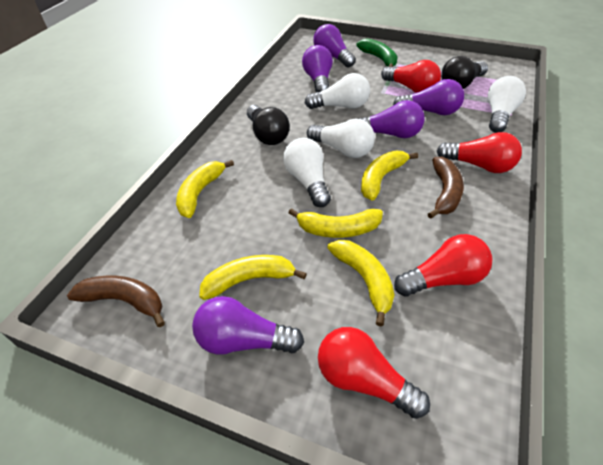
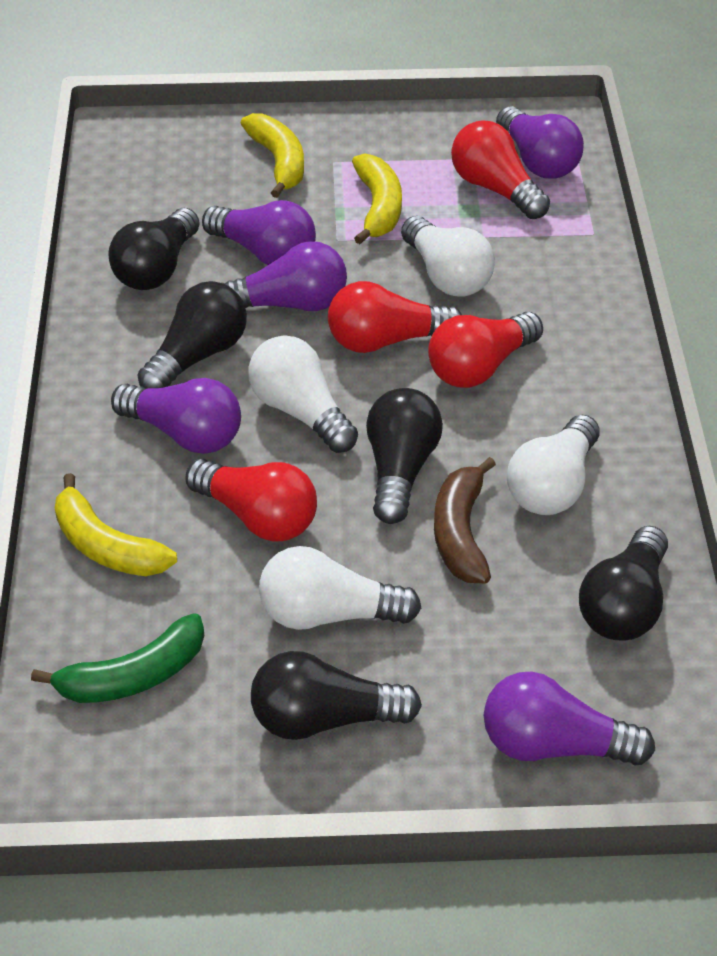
black light bulb: [247,105,290,145] [441,56,488,89] = 2 -> [108,208,200,290] [138,281,247,388] [251,651,422,740] [366,388,443,524] [579,526,668,641] = 5
brown banana: [67,276,165,327] [428,157,464,219] = 2 -> [434,457,496,583] = 1
yellow banana: [176,160,234,218] [199,255,307,300] [288,208,383,238] [327,240,394,326] [361,151,418,201] = 5 -> [55,473,177,576] [241,113,304,198] [352,153,402,244] = 3

